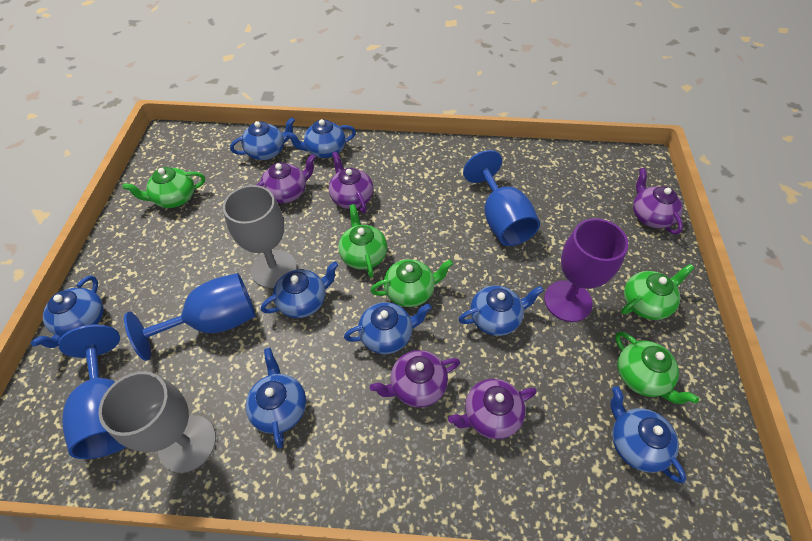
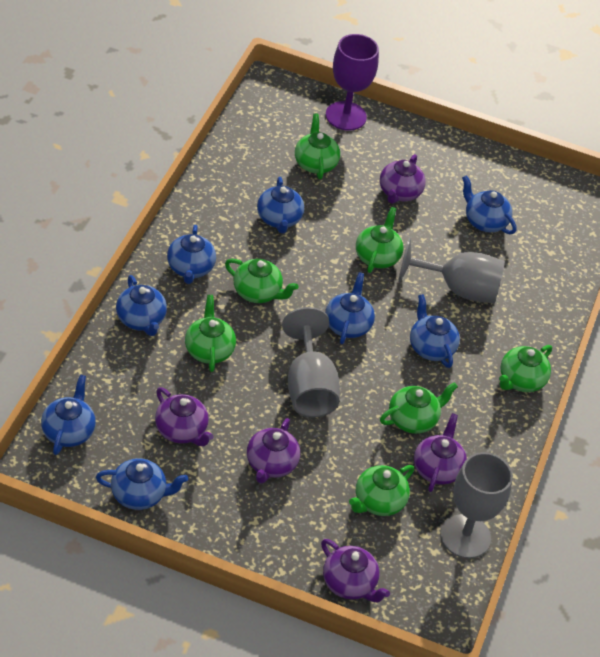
blue goblet: [58,325,125,459] [124,273,256,361] [463,150,540,246] = 3 -> none = 0
green teapot: [123,167,205,208] [338,204,387,278] [370,259,453,307] [615,331,699,404] [621,264,694,320] = 5 -> [185,295,236,372] [225,259,299,303] [295,114,340,179] [349,465,414,516] [356,207,404,273] [380,382,458,434] [499,345,552,392] = 7
grey goblet: [98,371,216,473] [223,185,297,288] = 2 -> [282,307,340,417] [398,238,505,303] [440,452,513,559] = 3

